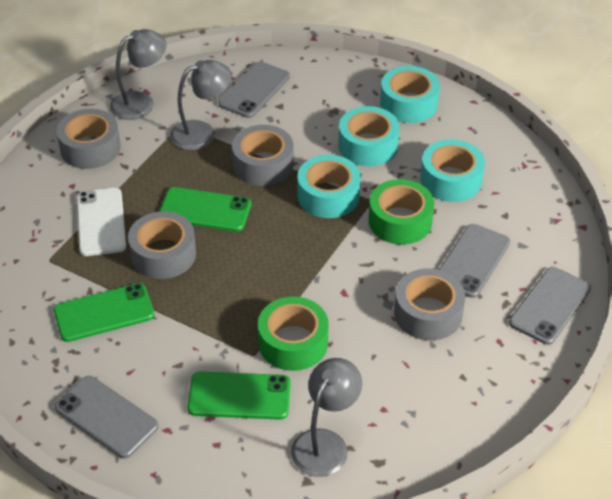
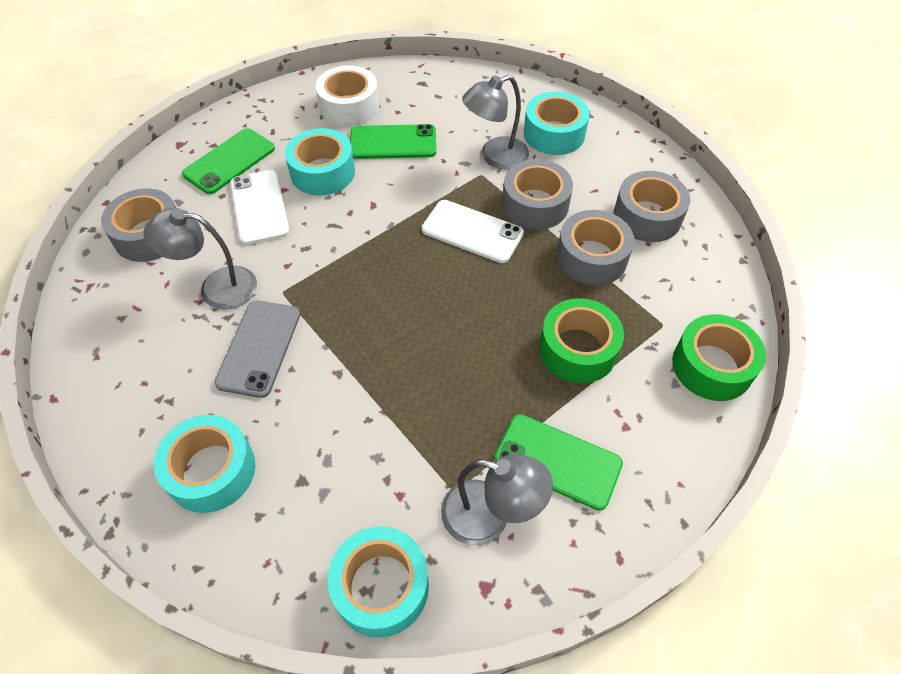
grey phone: [55,376,159,458] [218,61,290,118] [439,224,510,298] [509,267,591,345] = 4 -> [214,301,300,398] = 1
white phone: [77,188,126,256] = 1 -> [230,170,290,245] [422,200,524,263] = 2
white tape: none = 0 -> [315,66,379,126] = 1

